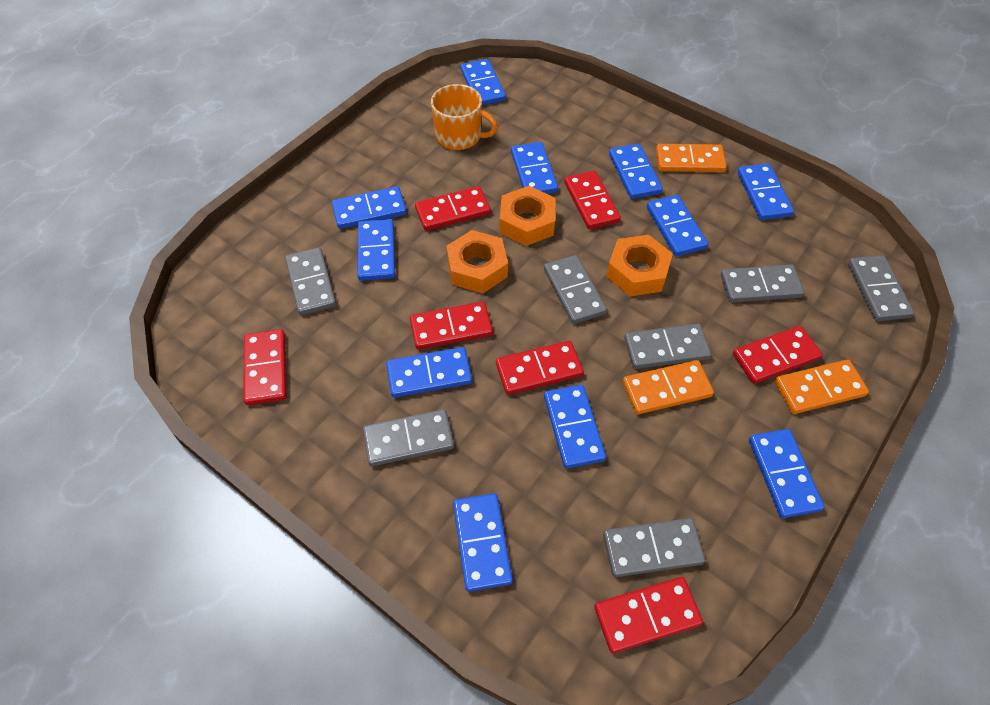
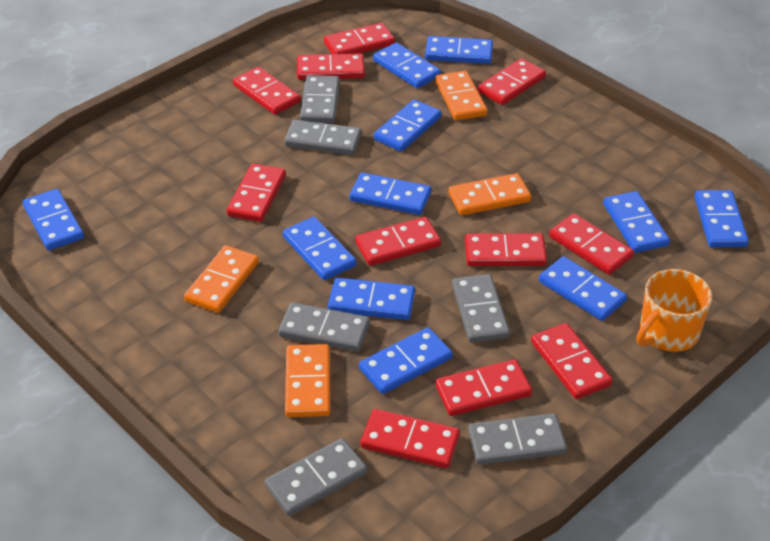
grey domino: [285,247,336,315] [363,409,454,466] [544,255,607,324] [603,518,705,577] [624,324,711,369] [721,264,804,303] [848,255,914,321] = 7 -> [265,438,367,516] [278,302,370,352] [284,120,362,155] [300,75,340,123] [452,274,510,343] [468,413,567,465] = 6
orange domino: [623,360,714,414] [656,144,727,172] [775,359,869,414] = 3 -> [184,245,259,313] [285,344,330,417] [435,71,487,121] [449,173,531,215] = 4
orange nut: [446,230,508,294] [500,186,556,246] [606,235,673,296] = 3 -> none = 0
red domino: [243,329,287,405] [410,302,493,350] [415,186,491,231] [496,341,584,395] [564,171,621,229] [594,577,703,653] [733,326,823,384] = 7 -> [227,163,286,222] [233,67,301,115] [297,53,365,80] [324,23,395,54] [355,217,441,266] [361,409,460,468] [435,359,532,416] [465,233,547,266] [478,58,546,105] [531,323,613,399] [549,214,634,275] = 11

